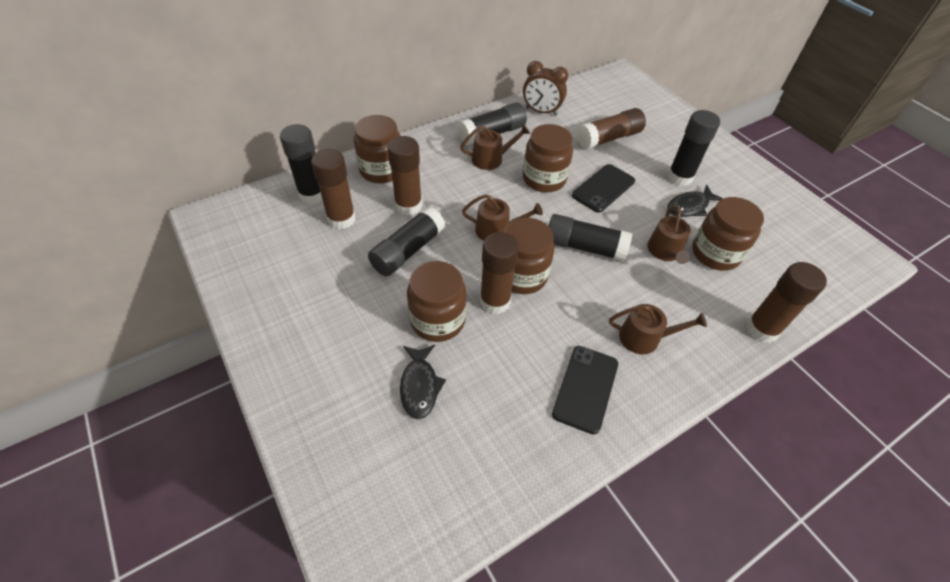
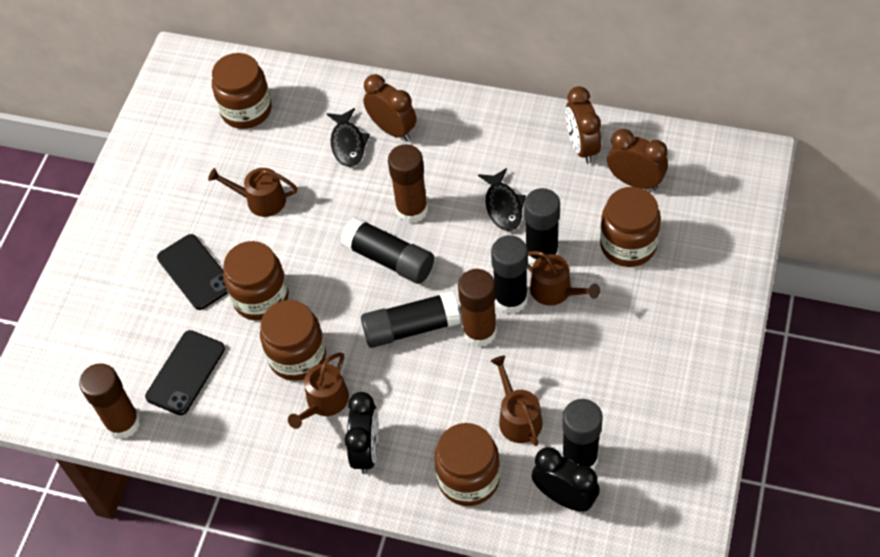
black clock: none = 0 -> [345,392,379,474] [532,447,600,512] = 2
brown clock: [523,61,568,116] = 1 -> [363,74,417,141] [566,86,601,164] [607,129,668,190] = 3
brown glue stick: [311,149,356,229] [387,136,422,216] [480,232,519,314] [577,108,646,149] [746,262,827,343] = 5 -> [79,363,140,439] [388,144,428,223] [458,269,497,347] = 3

